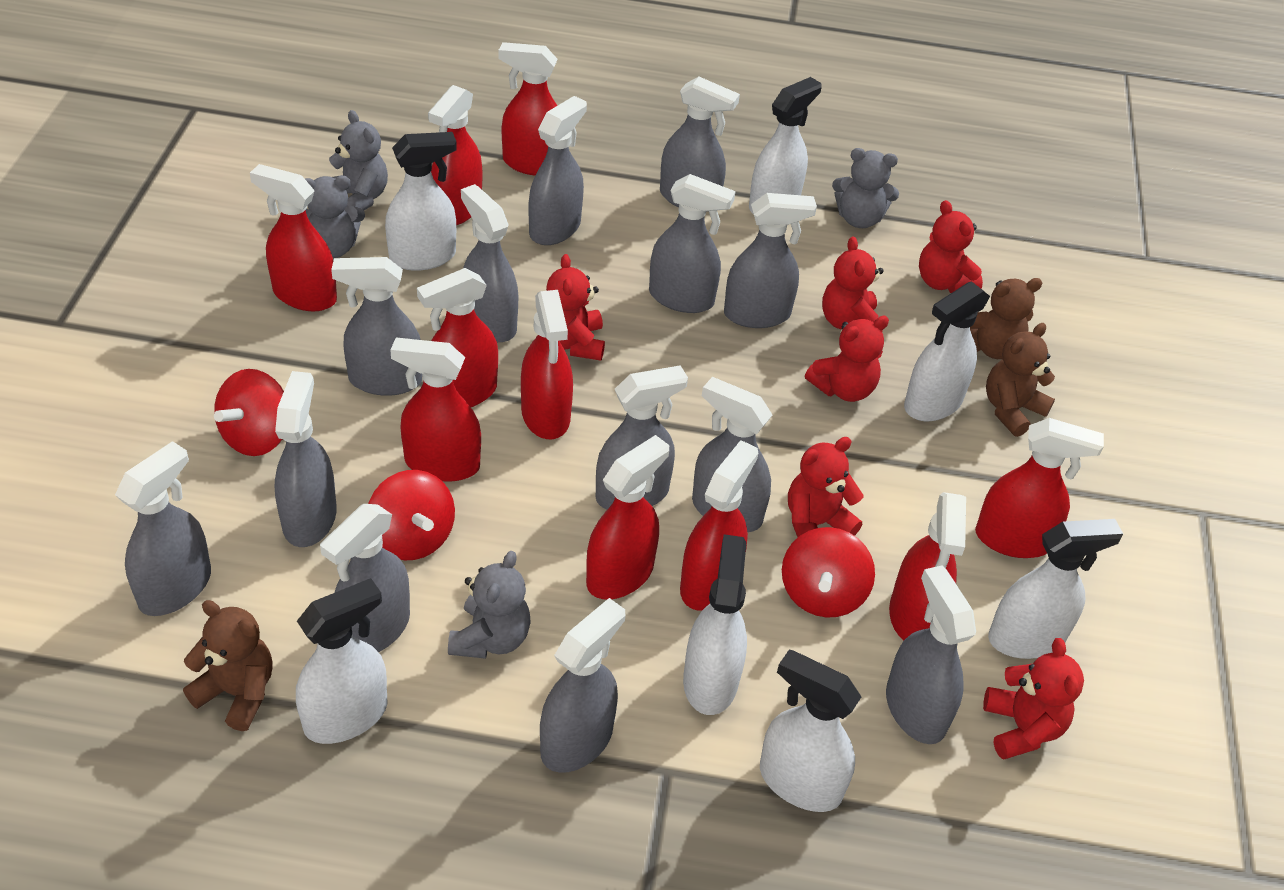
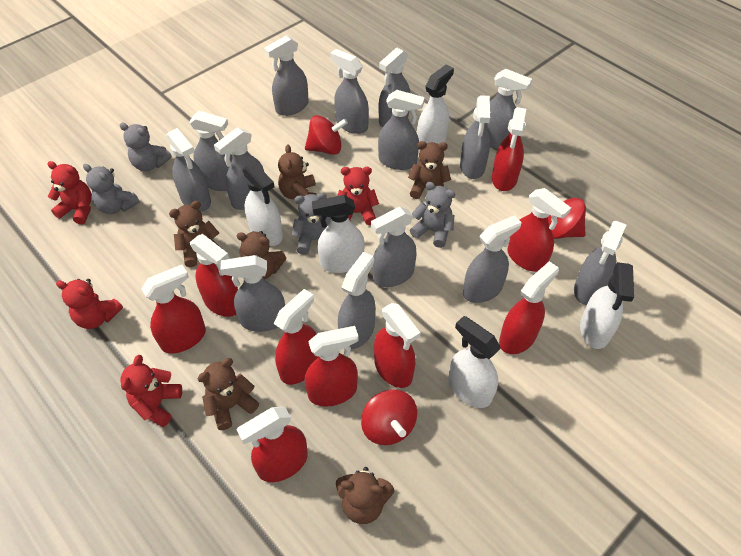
brown teddy bear: [183,600,273,731] [970,278,1042,359] [986,323,1055,437] = 3 -> [169,201,220,267] [197,358,259,430] [237,231,286,279] [278,145,317,199] [336,467,395,524] [408,141,451,199] = 6
grey spray bottle: [115,441,211,616] [275,371,337,547] [320,504,410,652] [331,257,422,396] [461,184,518,342] [528,96,587,245] [540,598,625,773] [596,365,688,510] [649,174,736,313] [660,77,740,212] [692,377,772,532] [724,193,817,328] [886,565,976,744] = 13 -> [166,128,211,212] [189,111,233,191] [214,127,264,210] [220,255,285,332] [264,35,309,116] [330,49,369,134] [338,252,376,349] [371,207,417,287] [378,48,410,128] [378,90,425,170] [460,95,490,179] [463,215,522,303] [486,69,532,149] [574,221,626,305] = 14
red spray bottle: [250,164,337,311] [390,338,481,482] [417,268,498,407] [428,85,482,225] [499,42,558,175] [521,290,573,439] [586,435,669,599] [680,440,758,611] [889,492,966,641] [975,418,1104,558] = 10 -> [141,265,206,353] [190,234,238,317] [236,407,308,482] [274,289,319,385] [305,326,358,407] [374,303,421,388] [492,107,526,191] [499,261,559,354] [507,188,571,272] = 9
red teddy bear: [546,254,605,361] [788,437,864,537] [805,316,889,402] [822,237,883,331] [919,200,983,293] [983,638,1084,760] = 6 -> [48,161,92,224] [56,279,123,329] [120,355,182,427] [337,167,379,225] = 4
white spray bottle: [296,578,387,744] [385,132,457,271] [683,534,747,715] [749,77,822,214] [760,650,861,812] [904,281,990,421] [988,519,1123,659] = 7 -> [242,162,283,246] [312,195,364,273] [417,65,454,151] [448,316,501,408] [580,262,634,349] = 5

